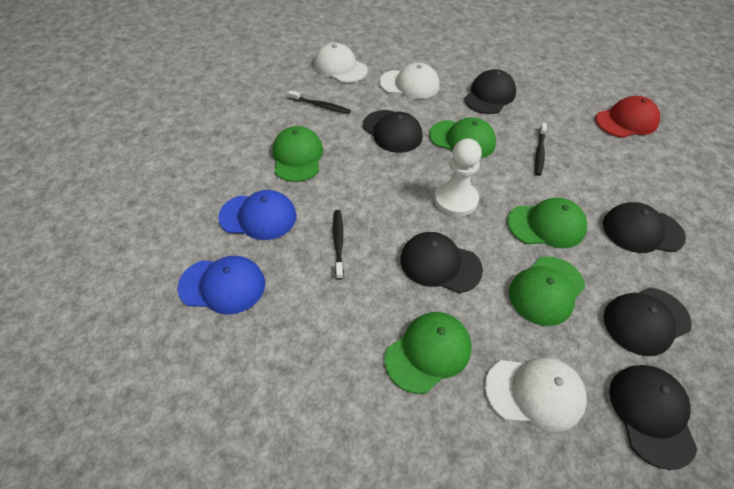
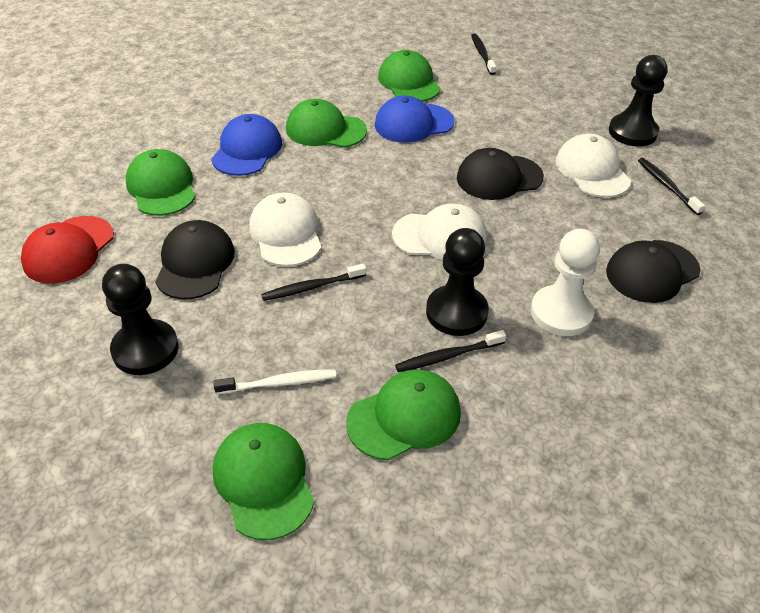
black cap: [363,110,423,153] [400,232,483,293] [464,69,516,114] [603,202,686,253] [604,288,692,356] [609,365,697,470] = 6 -> [155,220,235,300] [457,148,544,200] [606,240,700,303] = 3
black pawn: none = 0 -> [102,264,179,375] [426,228,489,336] [609,55,667,146] = 3
black toothbrush: [288,90,351,114] [333,210,344,280] [535,123,547,176] = 3 -> [261,263,366,301] [395,330,506,372] [471,34,496,75] [638,158,705,215] = 4
white toothbrush: none = 0 -> [214,369,336,394] = 1

